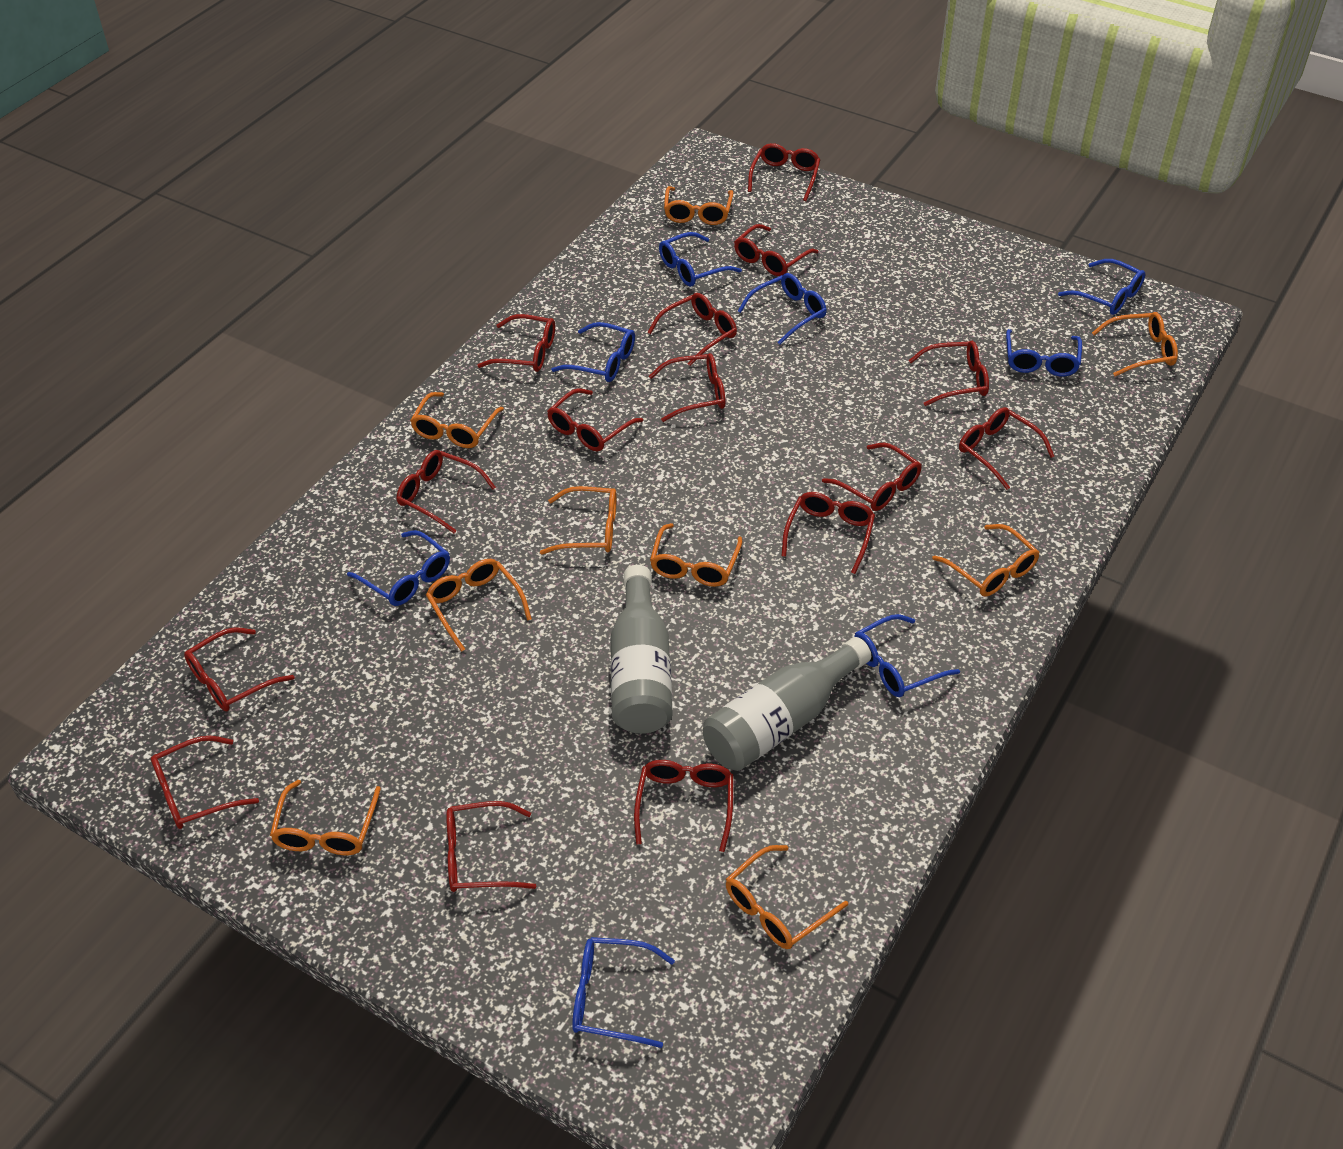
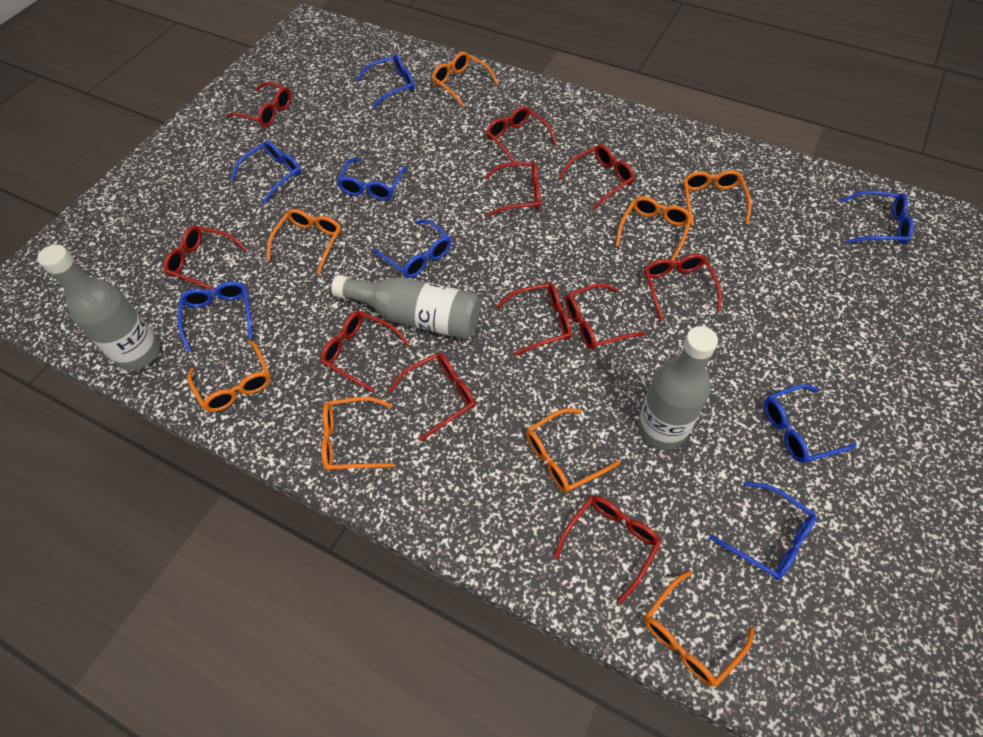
grey bottle: [610,565,672,734] [703,637,871,771] = 2 -> [38,244,160,370] [331,275,480,339] [638,326,718,449] = 3
orange glasses: [270,780,381,855] [410,392,504,448] [426,559,532,652] [540,486,617,555] [650,523,742,587] [664,186,733,225] [726,845,848,949] [932,524,1040,597] [1092,312,1178,376] = 9 -> [187,340,271,412] [267,209,341,274] [322,397,394,471] [432,52,499,107] [526,408,620,493] [615,196,692,261] [644,571,755,687] [683,170,752,226] = 8
red glasses: [151,736,259,829] [184,627,294,712] [397,450,496,533] [446,801,536,892] [477,314,555,372] [547,388,643,452] [634,760,733,852] [647,293,737,366] [649,353,725,422] [734,224,818,276] [748,143,820,201] [781,492,875,574] [822,443,922,511] [908,341,989,406] [959,407,1054,490] = 15 -> [163,226,248,289] [226,82,291,127] [321,311,409,393] [388,353,475,442] [485,162,540,217] [486,106,557,167] [496,283,572,356] [554,496,661,604] [559,144,635,209] [565,283,645,350] [644,254,722,321] = 11

